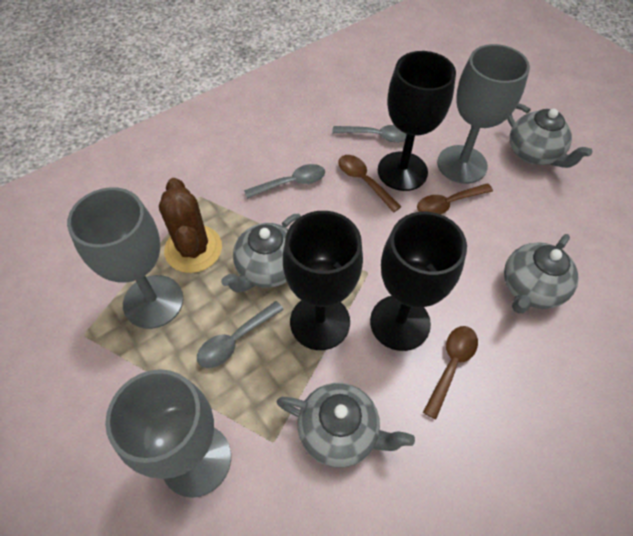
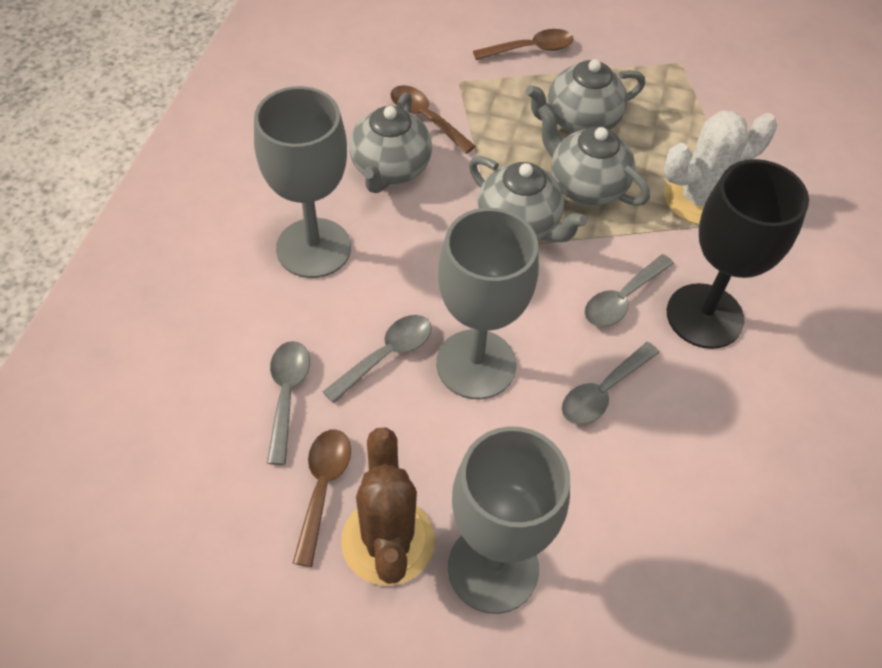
black goblet: [283,211,363,350] [370,212,467,351] [378,51,456,191] = 3 -> [667,159,809,349] = 1
grey spoon: [197,301,284,368] [244,164,325,199] [332,125,407,143] = 3 -> [267,341,310,465] [323,315,432,403] [561,342,659,425] [584,254,674,327] = 4
white cactus: none = 0 -> [664,111,777,225] = 1

